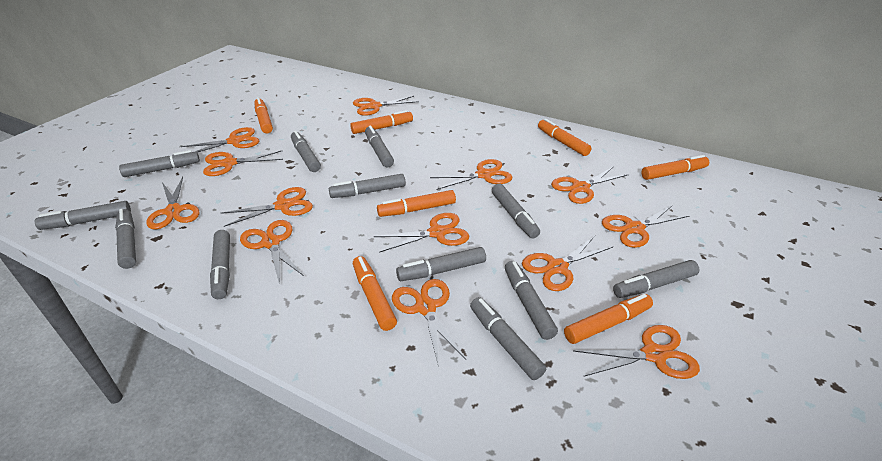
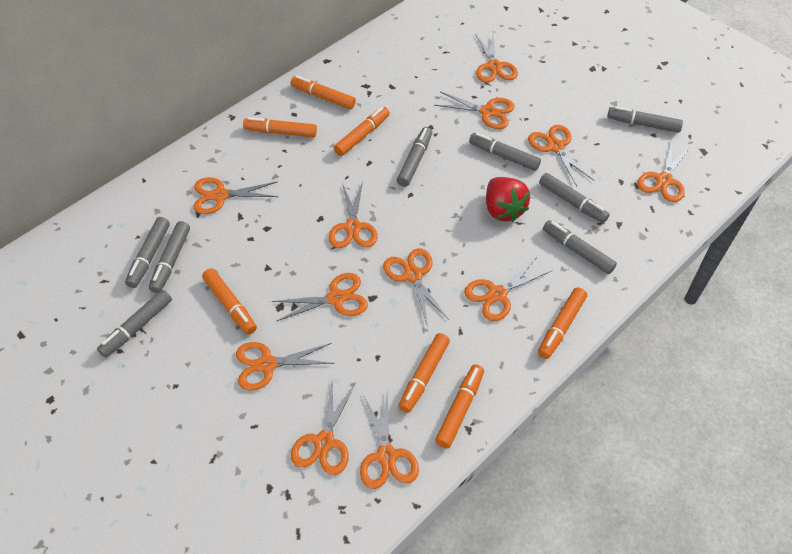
grey marker: [35,201,131,230] [115,209,136,269] [119,150,200,177] [210,230,230,299] [291,131,321,172] [329,174,406,198] [365,125,394,167] [396,247,486,281] [470,297,546,380] [492,184,540,239] [505,261,558,340] [613,260,699,298] = 12 -> [97,290,172,358] [125,217,170,288] [149,221,190,293] [397,127,432,187] [469,133,541,171] [539,173,610,223] [543,220,617,274] [607,106,683,133] = 8
orange scissors: [147,177,199,230] [181,127,259,153] [203,151,283,176] [221,187,313,227] [240,220,304,282] [353,96,419,116] [374,213,469,253] [392,279,466,367] [430,159,512,190] [522,236,613,291] [551,166,629,204] [573,325,700,379] [602,205,689,248] = 13 -> [194,177,278,214] [236,342,335,391] [272,273,368,321] [291,379,356,475] [329,181,378,248] [360,389,419,489] [383,248,449,327] [434,92,515,129] [464,256,553,321] [475,34,518,83] [528,125,594,186] [637,139,691,202] = 12
red strawberry: none = 0 -> [486,177,530,222] = 1

